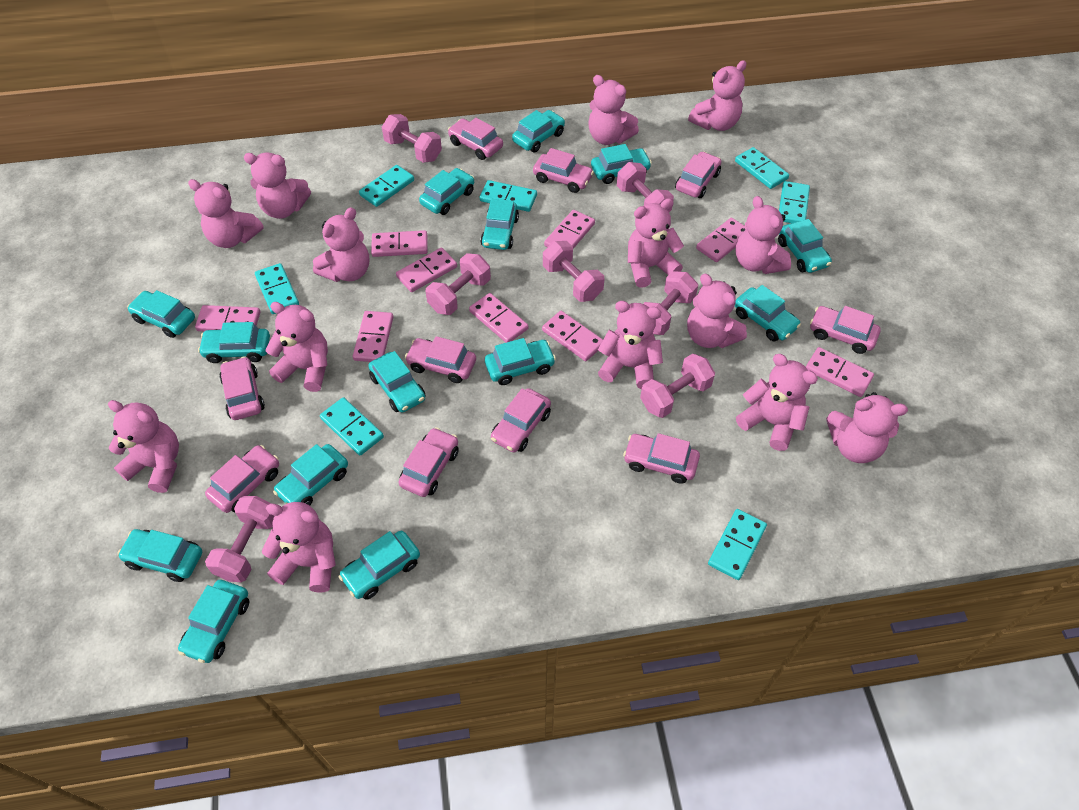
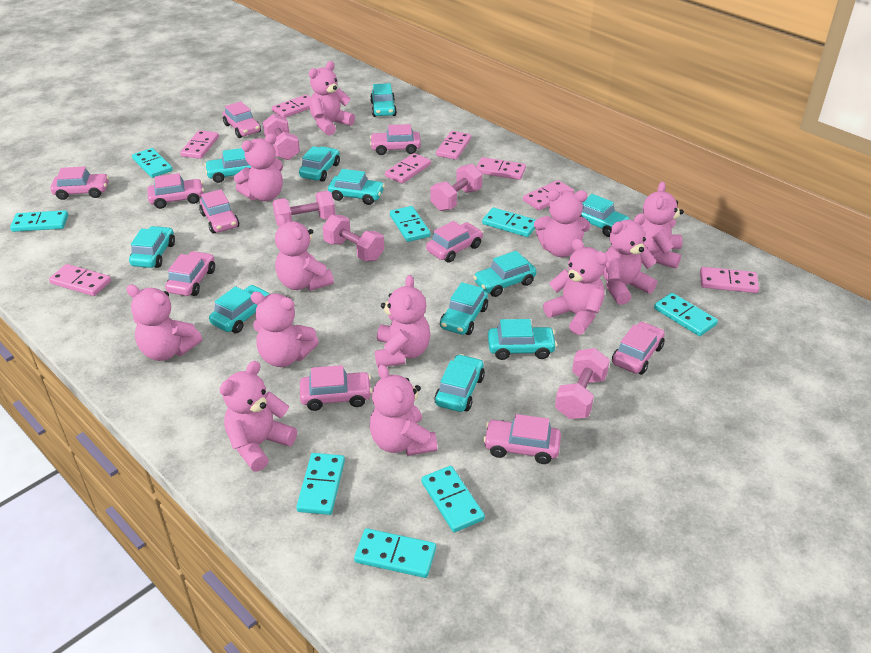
pink domino: [195,305,260,331] [353,311,393,362] [371,230,428,257] [396,248,457,292] [469,293,529,343] [542,311,603,361] [544,210,595,249] [696,218,745,262] [806,347,874,397] = 9 -> [49,264,111,296] [180,130,219,159] [272,95,311,118] [385,153,431,184] [436,131,471,160] [477,157,526,180] [523,180,574,210] [700,267,759,293] = 8
pink dumbbell: [205,496,274,582] [382,114,442,163] [426,253,491,315] [543,241,604,302] [617,162,674,212] [640,354,715,418] [643,271,698,335] = 7 -> [263,114,300,160] [272,191,335,226] [322,215,384,261] [430,164,483,211] [555,348,610,419] = 5
pink teddy bear: [108,400,179,493] [188,179,264,248] [244,152,311,219] [262,502,336,593] [265,302,328,392] [313,207,369,282] [588,75,639,145] [598,301,663,389] [628,198,684,288] [687,274,747,348] [688,60,747,131] [735,196,791,274] [736,354,818,451] [826,392,908,463] = 14 -> [126,285,202,361] [219,361,297,471] [234,134,283,201] [251,292,319,367] [275,214,334,291] [309,61,355,136] [370,364,437,456] [375,275,431,367] [534,190,591,257] [543,239,607,335] [603,213,657,305] [641,182,684,269] = 12
turquoise car: [117,529,202,582] [127,290,195,338] [178,580,249,663] [198,322,270,363] [273,444,348,506] [339,531,420,600] [368,351,425,412] [419,168,474,215] [480,199,519,250] [485,338,556,385] [512,110,565,153] [591,144,652,184] [735,285,801,341] [778,219,832,273] = 14 -> [129,226,175,268] [205,148,251,183] [209,285,271,333] [299,146,340,182] [328,169,385,205] [370,83,397,117] [434,354,485,412] [440,282,488,335] [473,251,537,297] [488,319,557,360] [580,194,630,237] = 11
turquoise domino: [255,263,299,314] [320,397,384,456] [359,165,414,207] [480,180,537,212] [708,509,767,580] [735,147,789,189] [779,181,810,223] = 7 -> [10,210,68,232] [132,148,173,178] [296,453,345,515] [354,528,436,578] [390,206,431,242] [421,466,485,532] [482,207,536,237] [654,293,718,336] = 8

